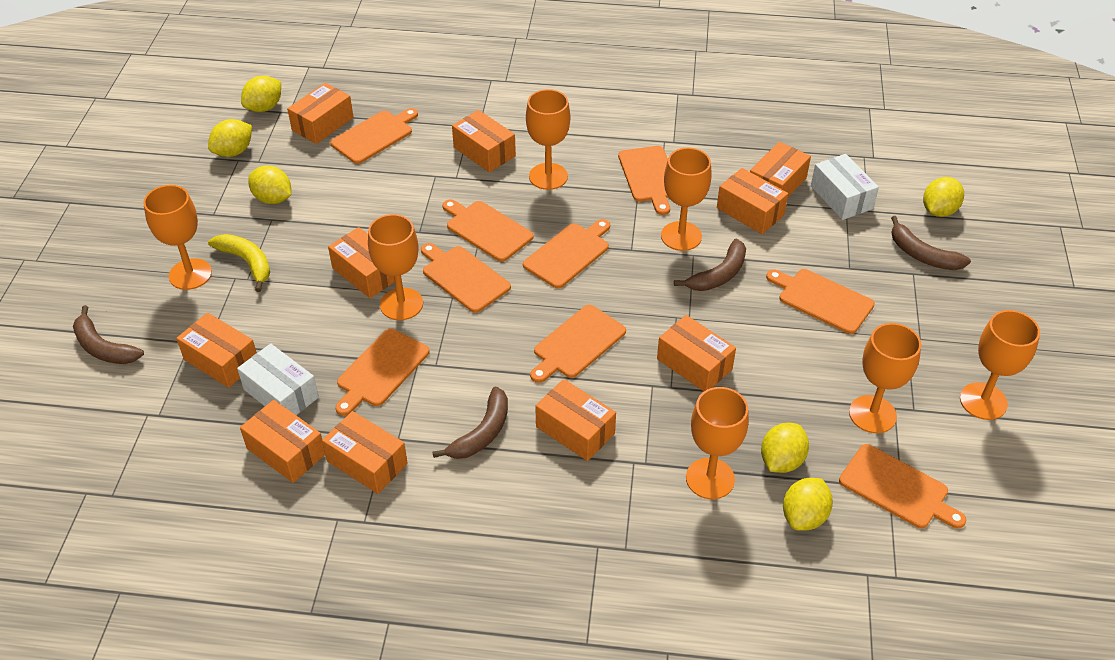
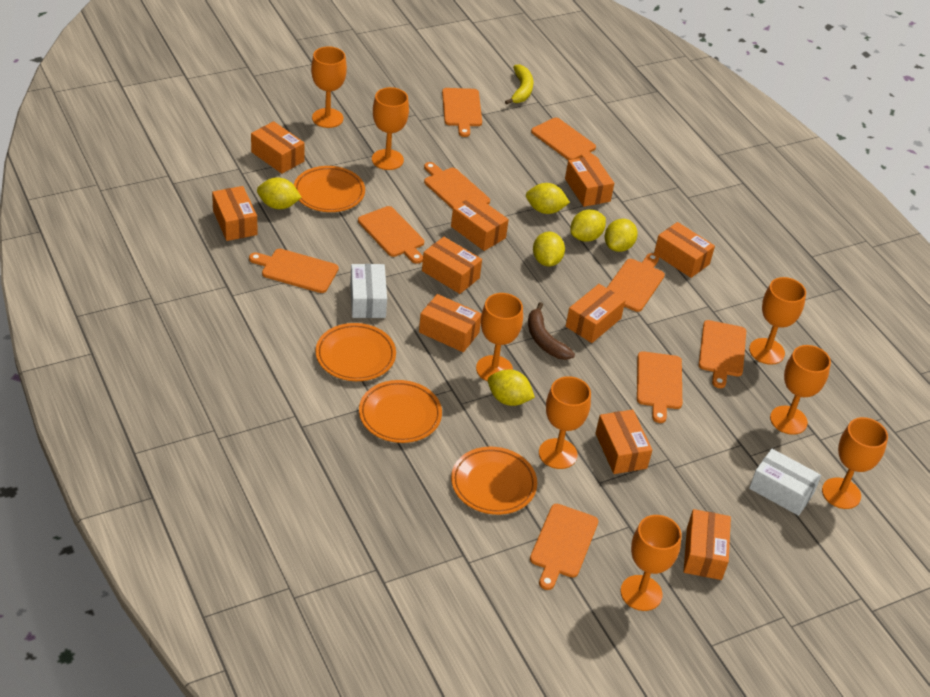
brown banana: [73,305,144,364] [433,386,508,459] [674,238,746,291] [891,216,971,270] = 4 -> [528,302,575,360] = 1
orange goblet: [143,185,212,290] [368,214,423,320] [526,89,570,190] [661,148,712,251] [686,387,749,499] [849,323,921,433] [960,310,1040,420] = 7 -> [311,46,347,128] [372,87,409,170] [476,293,523,381] [539,376,591,469] [620,515,682,611] [749,277,806,365] [770,345,831,435] [822,417,888,509] = 8
orange plate: none = 0 -> [294,166,365,212] [316,323,396,381] [359,380,442,443] [451,447,537,515] = 4

